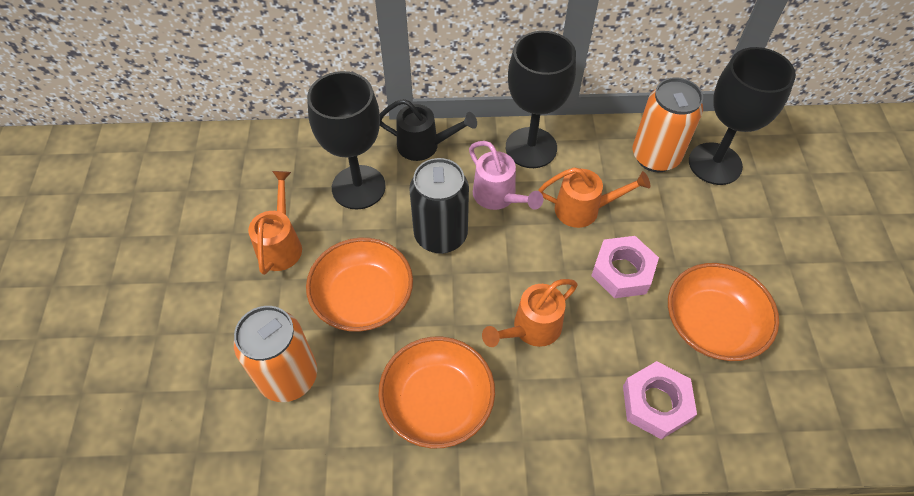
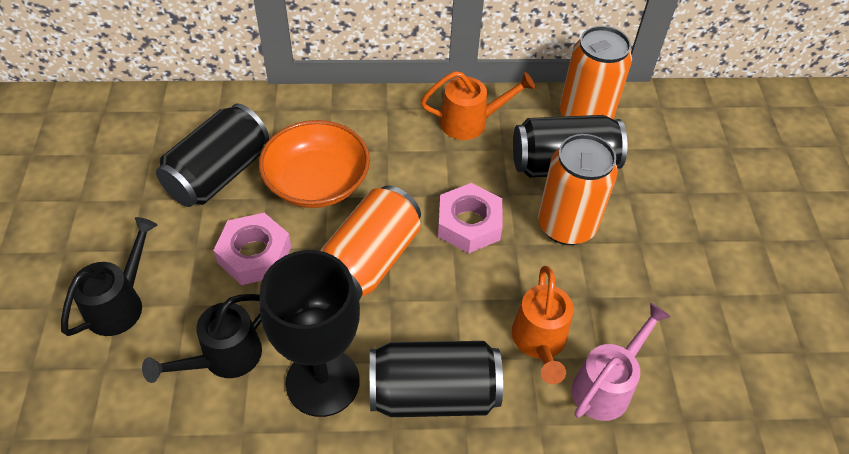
black can: [409,158,469,254] = 1 -> [156,103,269,207] [370,341,503,417] [513,115,628,178] = 3
black goblet: [307,71,386,209] [506,31,576,168] [689,47,796,185] = 3 -> [260,250,360,417] = 1
black watering can: [380,99,477,161] = 1 -> [61,217,157,336] [142,294,262,383] = 2
orange bowl: [306,238,413,332] [378,337,495,448] [668,263,779,361] = 3 -> [259,120,370,208] = 1
orange can: [234,306,317,402] [633,77,703,172] = 2 -> [320,186,421,300] [538,134,618,245] [560,26,632,119] = 3
orange watering can: [248,171,302,275] [482,279,578,347] [538,167,650,228] = 3 -> [421,71,535,140] [512,266,573,384] = 2

